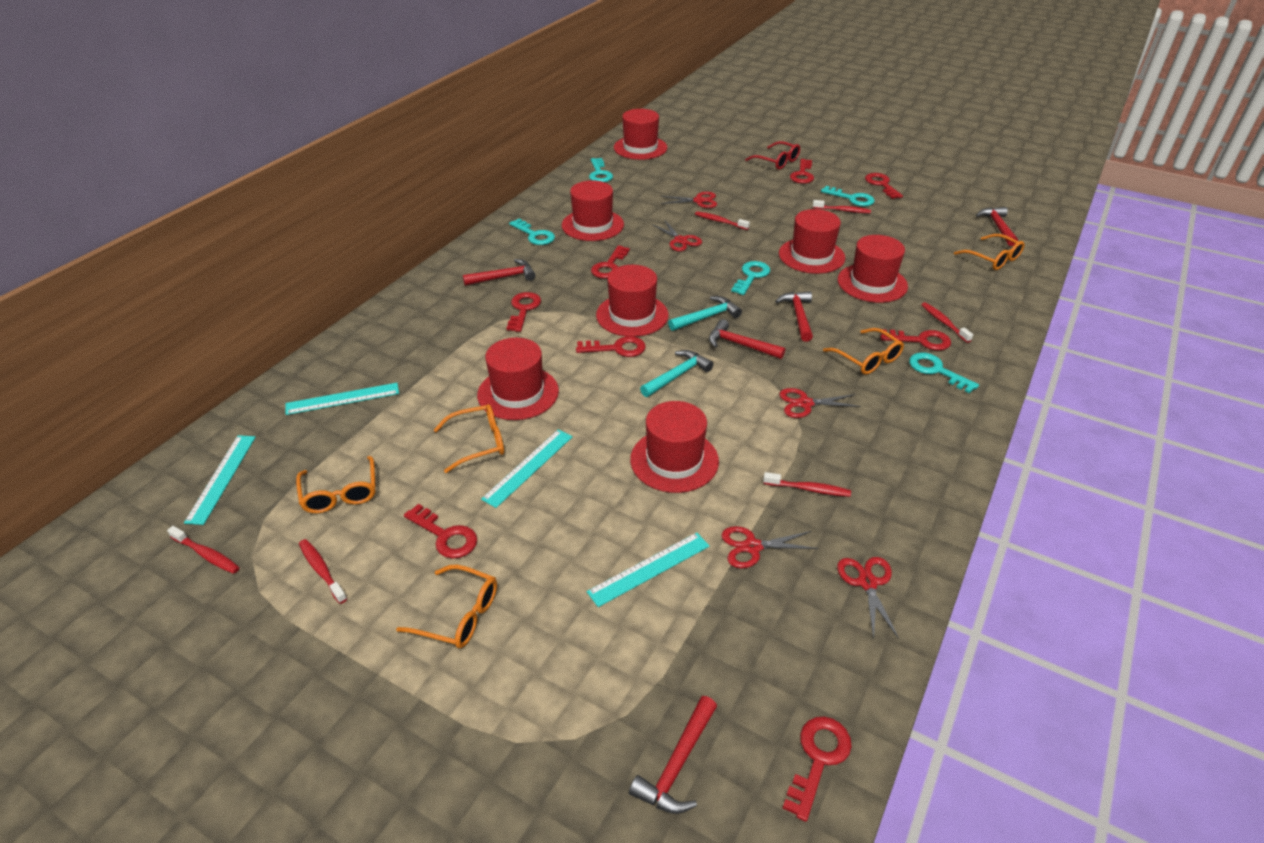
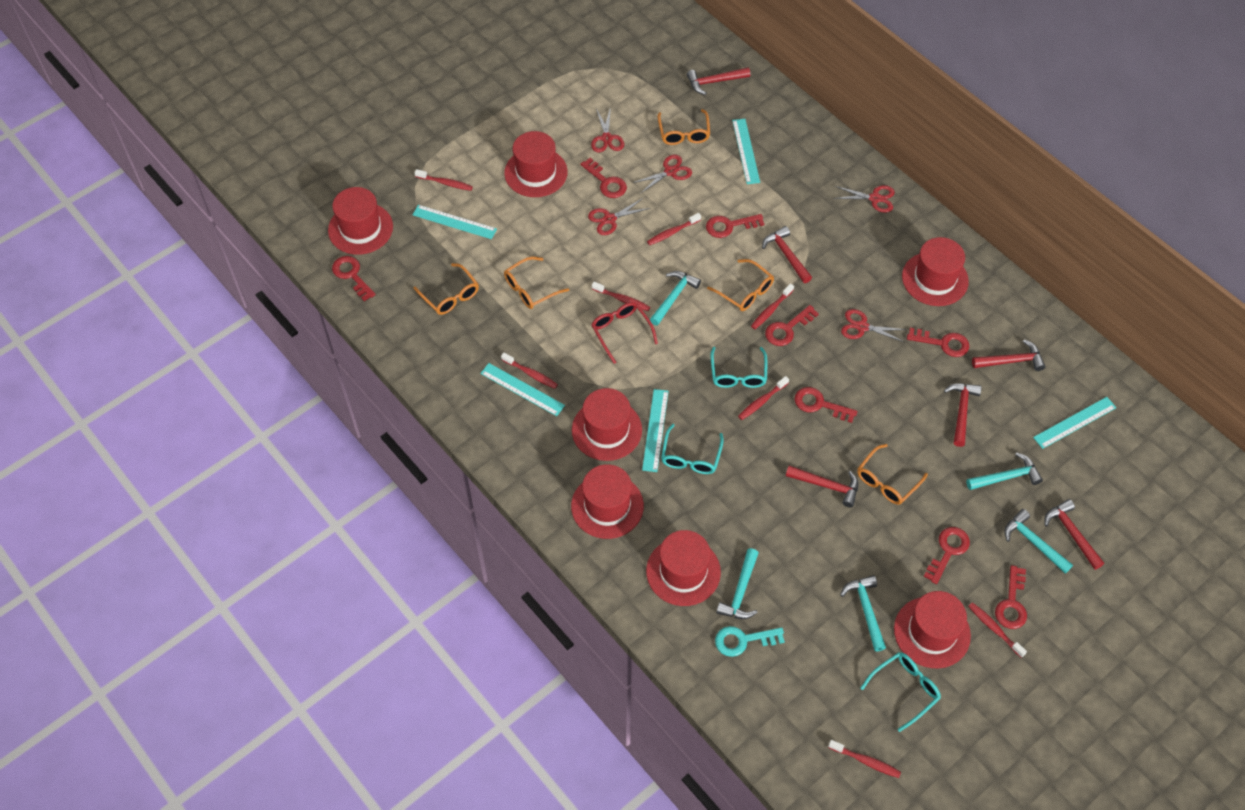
red hammer: [463,259,536,286] [629,696,717,814] [709,319,785,359] [775,291,813,342] [976,207,1018,246] = 5 -> [687,67,750,95] [762,226,812,283] [786,466,858,507] [944,383,982,447] [972,340,1045,371] [1045,499,1104,570] = 6
red toothbrush: [167,526,240,574] [299,539,347,604] [695,211,750,230] [763,472,851,497] [813,200,871,213] [921,302,973,343] = 6 -> [415,169,473,191] [501,353,558,389] [592,282,650,311] [647,213,701,245] [738,376,789,420] [751,284,794,329] [828,740,901,778] [968,602,1027,658] = 8
turquoise glasses: none = 0 -> [661,424,724,474] [711,347,767,388] [860,652,941,732] = 3
turquoise hammer: [640,350,713,397] [668,296,742,331] = 2 -> [650,271,701,326] [716,548,758,619] [840,575,886,652] [966,452,1043,490] [1004,509,1073,574] = 5
turquoise key: [509,219,555,245] [589,158,613,182] [731,261,770,295] [821,186,875,206] [909,352,979,394] = 5 -> [715,626,785,657] = 1
turquoise ruler: [184,435,256,525] [286,383,399,415] [481,429,573,508] [587,533,709,607] = 4 -> [413,205,497,239] [480,363,565,416] [642,389,669,472] [732,119,760,184] [1033,397,1116,449] = 5

